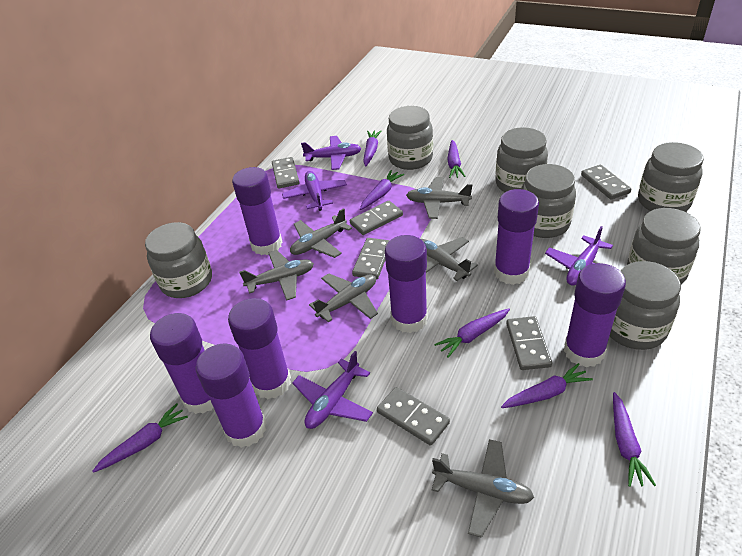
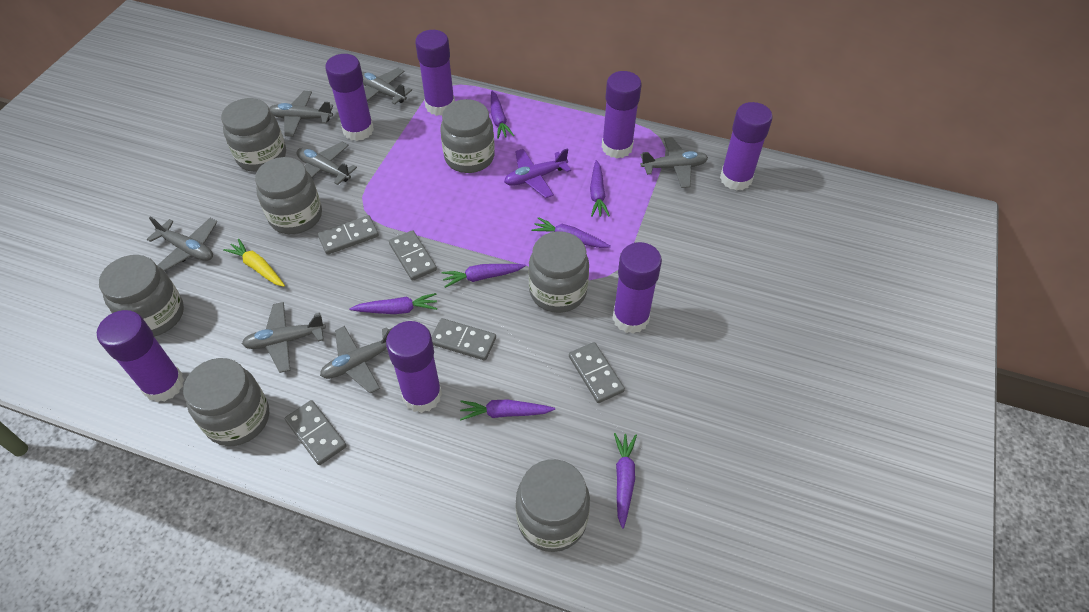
grey domino: [272,157,299,189] [350,201,403,235] [352,238,390,279] [377,387,450,446] [506,316,552,370] [581,165,631,199] = 6 -> [285,400,347,465] [318,215,379,255] [389,230,437,281] [431,318,496,360] [569,342,625,403] = 5
grey plane: [239,250,314,301] [290,208,352,258] [309,273,378,322] [406,177,472,219] [421,237,478,281] [432,439,534,538] = 6 -> [147,217,217,271] [242,302,326,373] [269,91,333,137] [297,142,357,185] [320,326,392,394] [362,68,412,104] [641,137,708,188] = 7
purple plane: [282,171,347,211] [292,351,373,429] [301,136,362,170] [545,226,613,286] = 4 -> [504,148,571,198] = 1
yellow carrot: none = 0 -> [223,239,285,287] = 1

